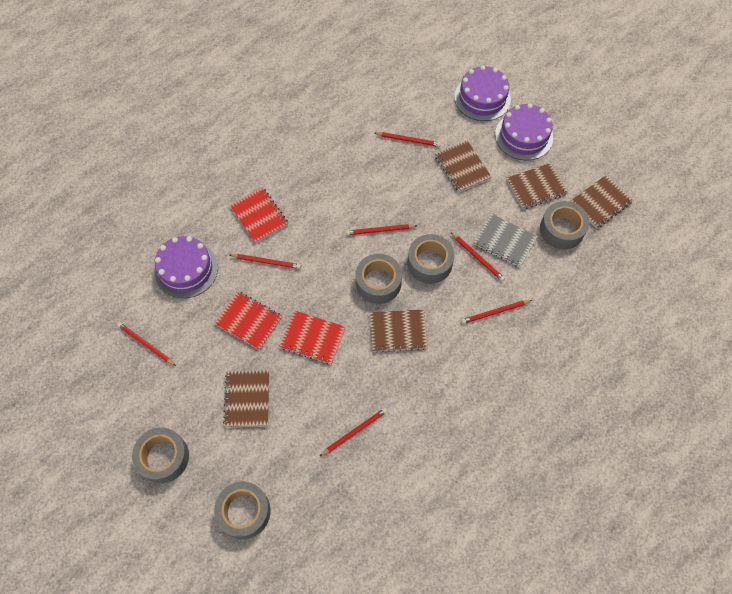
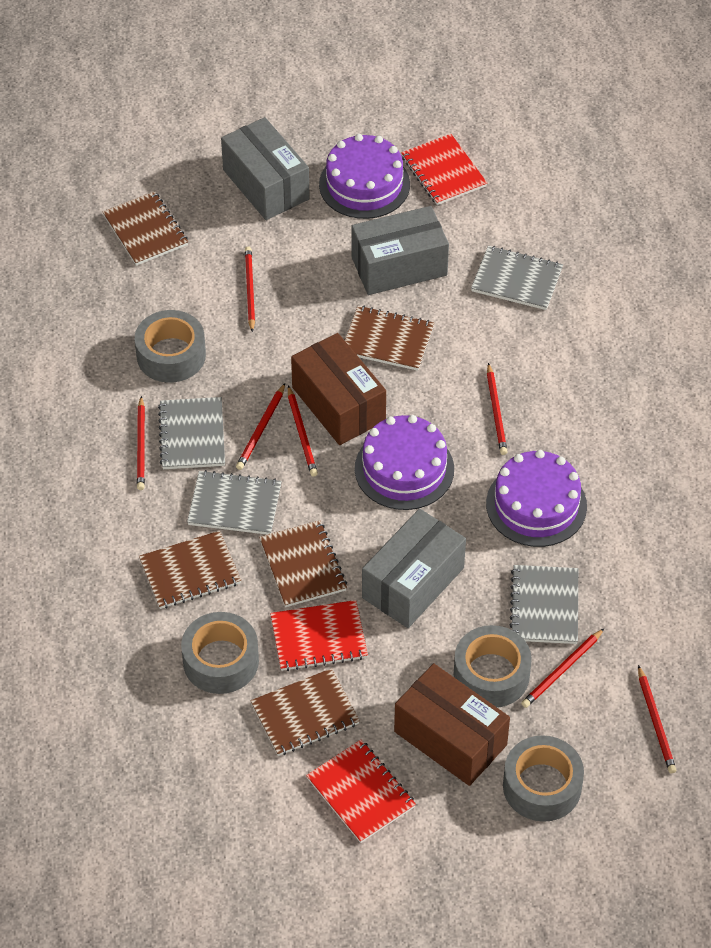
brown box: none = 0 -> [291,333,386,445] [394,663,510,786] = 2
grey box: none = 0 -> [221,117,310,220] [351,206,449,295] [362,509,466,628] = 3
grey notebook: [474,214,538,267] = 1 -> [158,397,225,469] [187,470,282,535] [471,246,563,310] [510,565,578,644] = 4
grey tape: [132,427,189,483] [214,482,271,539] [356,254,402,304] [407,234,454,284] [540,201,589,249] = 5 -> [135,310,206,383] [181,612,259,694] [454,625,532,708] [503,735,584,822] = 4

